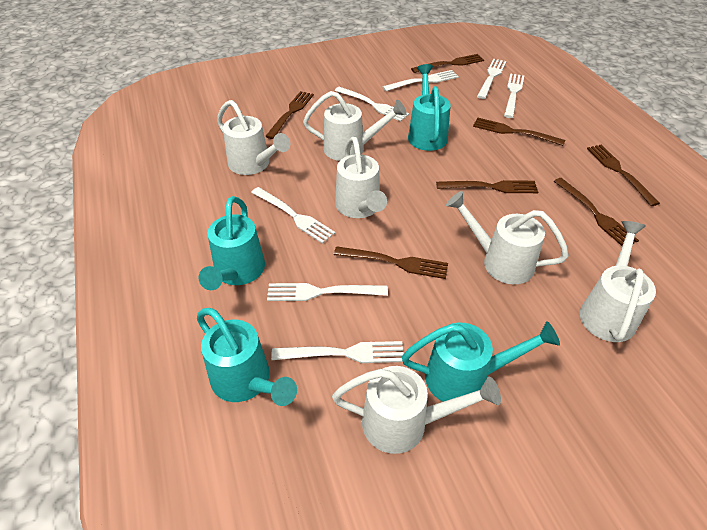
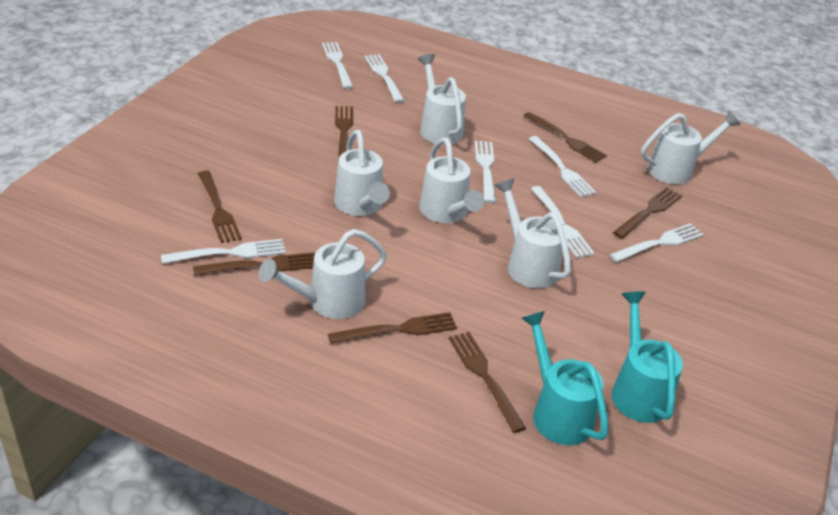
turquoise watering can: [197,308,297,406] [198,196,265,290] [402,321,560,402] [408,64,451,151] = 4 -> [522,311,609,445] [611,291,683,423] = 2

